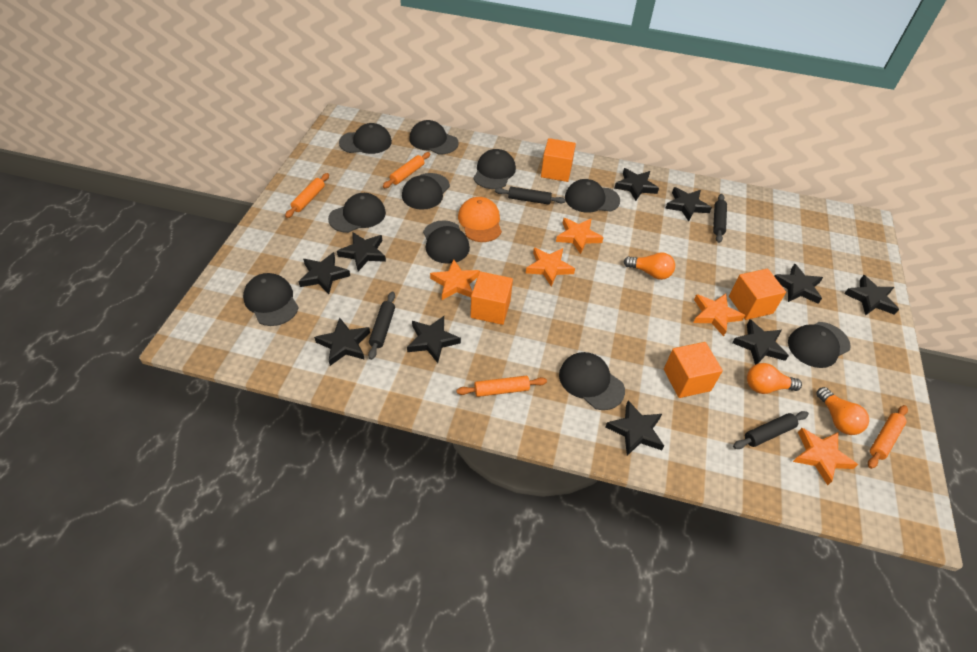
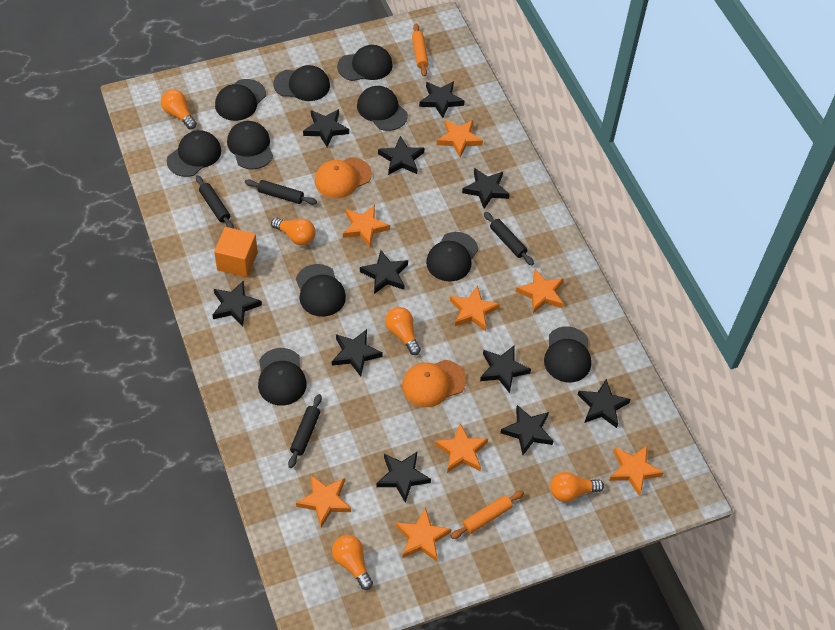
black star: [298,252,350,294] [314,318,370,366] [337,233,386,271] [407,316,461,363] [605,400,664,456] [614,168,659,201] [665,187,712,221] [732,320,789,365] [774,263,823,304] [844,275,899,316] = 10 -> [213,281,262,326] [303,109,349,147] [332,329,383,377] [360,250,408,294] [376,452,431,503] [378,136,425,175] [419,81,464,118] [462,168,510,209] [480,346,531,393] [500,405,553,455] [578,379,631,428] = 11
orange cap: [458,197,502,242] = 1 -> [315,157,372,198] [402,360,466,407] = 2
orange cube: [470,271,513,325] [541,138,576,182] [664,342,723,398] [729,269,786,320] = 4 -> [214,227,258,277] = 1
orange light bulb: [624,252,675,280] [747,363,802,394] [816,387,869,435] = 3 -> [161,89,197,129] [271,217,316,245] [332,535,373,590] [385,307,421,355] [550,472,604,502] = 5
orange rolling pin: [285,173,329,218] [383,152,430,188] [456,376,547,397] [868,405,908,469] = 4 -> [412,24,429,77] [451,490,524,539] = 2
orange star: [430,259,480,300] [526,247,575,286] [556,218,604,254] [693,294,745,336] [793,428,858,485] = 5 -> [296,475,351,528] [343,205,390,247] [396,507,451,562] [434,423,488,473] [437,120,483,157] [450,285,500,331] [516,269,564,313] [609,446,664,496] = 8

